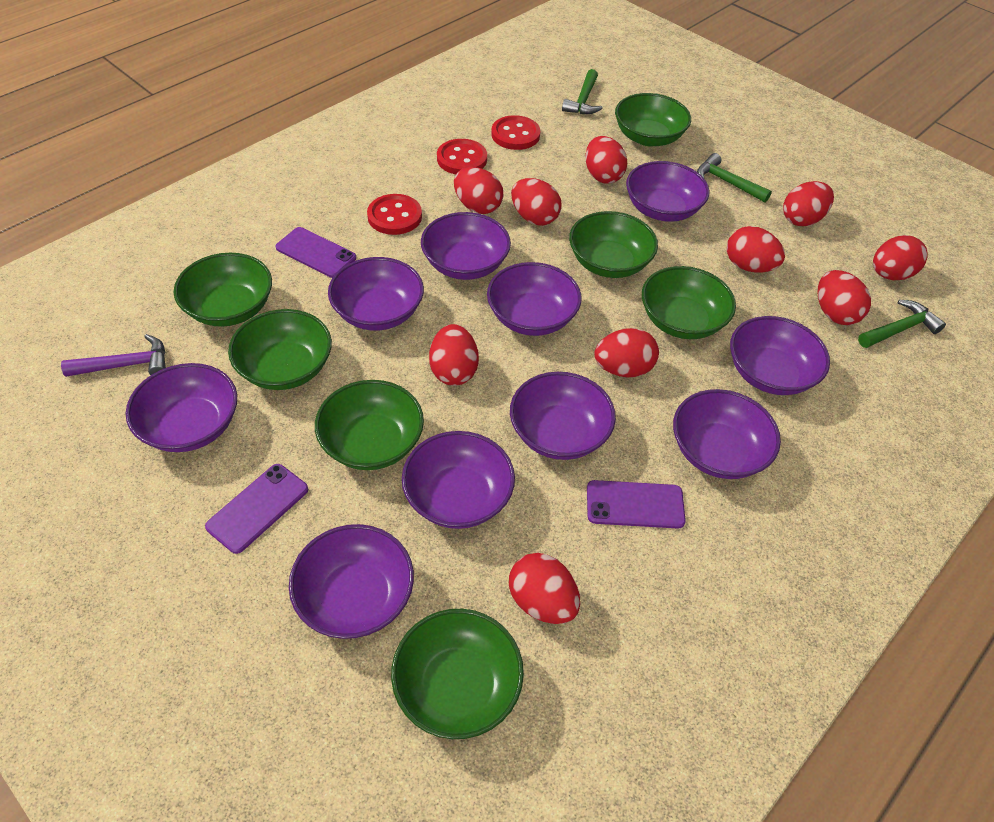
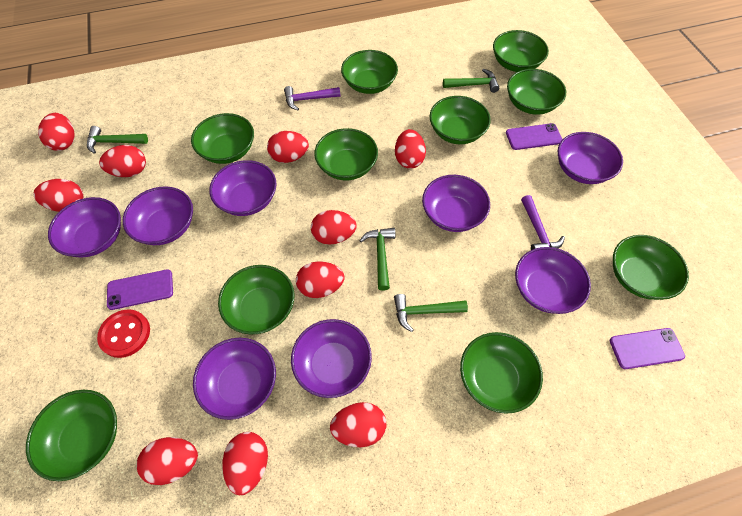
green bowl: [174,253,272,327] [228,309,332,390] [315,380,424,470] [391,609,524,739] [569,211,658,278] [615,93,691,146] [642,266,736,339] = 7 -> [26,390,117,481] [191,113,254,164] [218,265,294,335] [314,128,378,180] [341,50,398,94] [430,96,491,144] [460,332,543,414] [493,30,549,72] [507,69,566,115] [613,235,689,300] = 10
green hammer: [562,69,603,114] [697,153,772,203] [858,300,946,348] = 3 -> [87,126,148,154] [359,228,396,291] [394,294,468,332] [443,69,499,93] = 4
purple bowl: [126,363,237,452] [289,524,414,639] [328,257,424,331] [402,431,515,529] [421,212,511,280] [487,262,582,336] [510,372,616,460] [626,161,710,222] [673,389,781,479] [730,316,830,395] = 10 -> [48,197,121,258] [123,186,193,245] [193,338,276,420] [209,160,277,216] [291,319,372,398] [422,175,490,232] [515,247,591,314] [558,132,623,184] = 8
purple hammer: [61,334,166,377] = 1 -> [284,86,341,110] [521,195,565,250] = 2
red button: [367,194,422,235] [437,139,487,174] [491,115,540,150] = 3 -> [97,309,150,358] = 1

